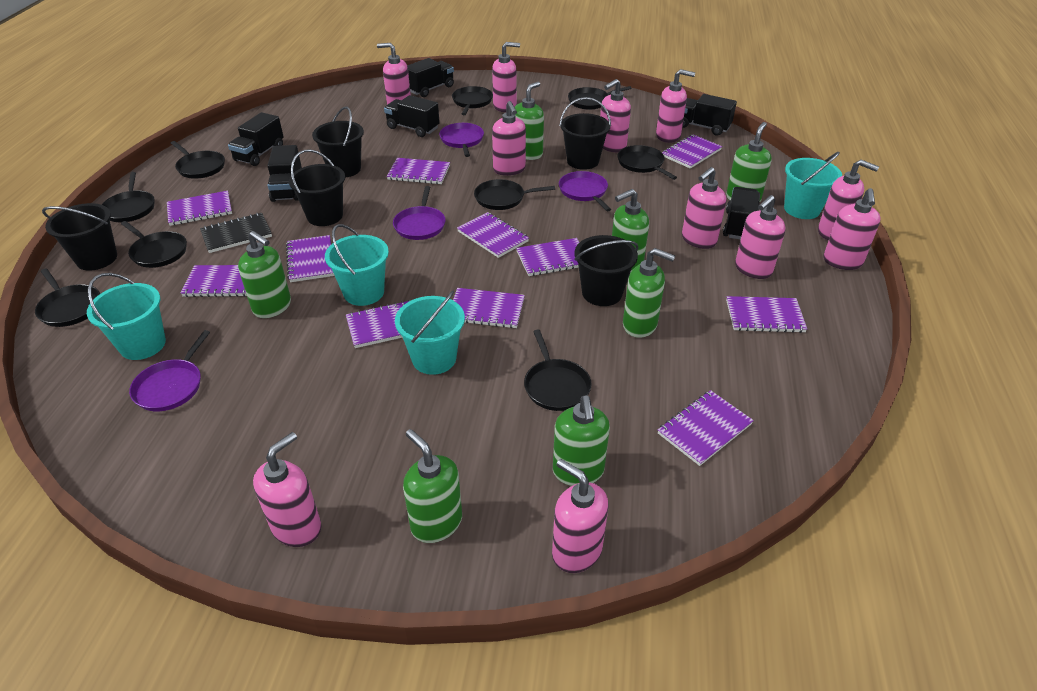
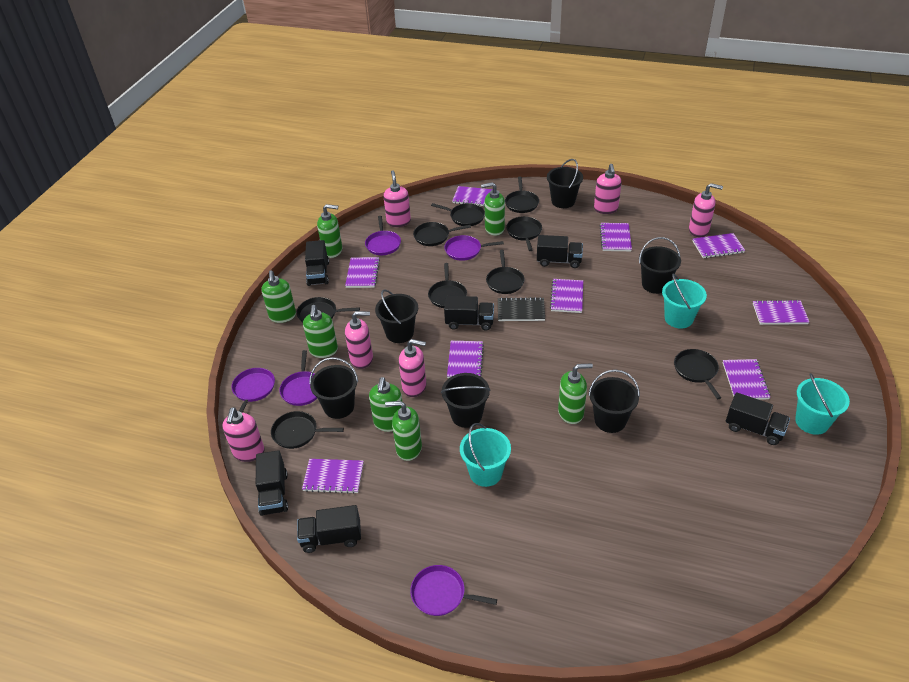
black bucket: [42,203,117,271] [289,149,345,226] [312,106,364,178] [560,97,611,170] [575,235,638,306] = 5 -> [309,357,358,419] [375,289,418,343] [441,373,491,428] [547,159,583,208] [589,370,640,433] [639,237,681,294] = 6
pink soap dispenser: [253,432,321,547] [377,43,411,105] [492,42,520,112] [492,101,526,176] [552,459,608,573] [600,79,631,152] [656,69,695,143] [682,167,726,249] [735,195,786,279] [818,159,879,240] [824,188,881,270] = 11 -> [222,407,265,462] [345,311,373,369] [384,170,411,227] [399,339,426,397] [594,164,622,214] [689,183,723,237] = 6
purple notebook: [167,191,232,226] [181,265,247,297] [286,235,334,282] [346,300,410,348] [387,158,450,184] [453,288,525,328] [457,212,529,258] [516,238,580,276] [658,390,754,466] [662,134,722,169] [726,296,807,333] = 11 -> [302,459,364,494] [345,257,380,288] [447,341,484,378] [452,186,493,206] [550,279,583,313] [600,223,632,251] [693,233,745,258] [723,359,771,400] [753,300,809,325] = 9
purple pan: [129,330,210,411] [393,186,446,240] [439,123,484,157] [559,171,611,211] = 4 -> [231,368,275,413] [279,350,317,406] [365,216,401,255] [410,565,497,616] [444,235,504,261] = 5
turquoise bucket: [87,273,166,360] [325,224,389,306] [395,290,465,375] [784,152,842,219] = 4 -> [460,423,511,487] [662,273,707,329] [795,373,850,435] = 3

